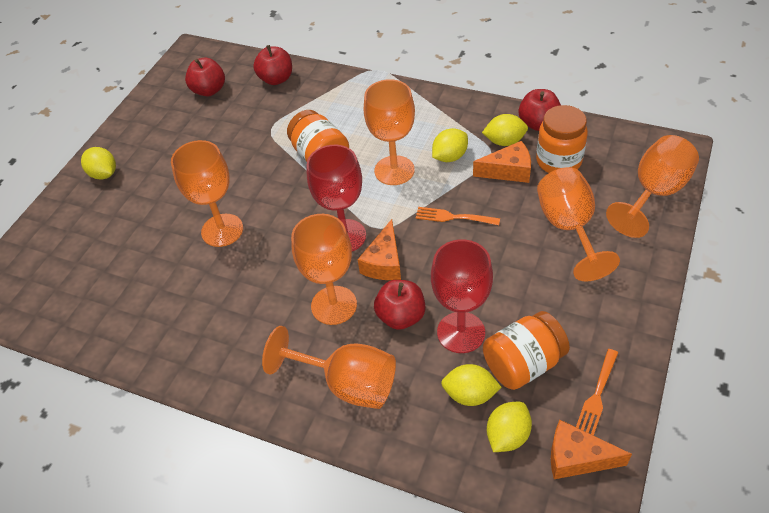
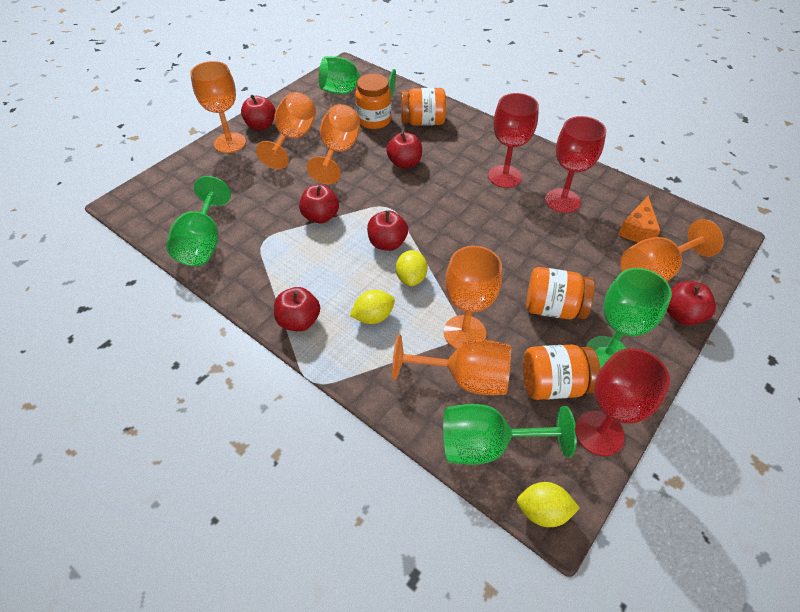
green goblet: none = 0 -> [166,176,231,266] [319,57,396,100] [443,404,577,465] [586,268,672,369] = 4
orange cheese: [358,219,401,280] [473,141,531,183] [551,420,632,479] = 3 -> [618,196,661,242] = 1
orange fork: [416,207,500,225] [576,349,618,436] = 2 -> none = 0
orange jar: [287,110,349,162] [483,311,570,390] [536,105,588,173] = 3 -> [356,74,391,129] [401,88,446,126] [523,344,600,400] [526,267,595,319] = 4
red apple: [185,58,225,96] [253,45,292,85] [374,280,425,330] [519,89,561,131] = 4 -> [241,95,276,130] [274,287,320,332] [299,185,339,224] [367,210,408,251] [386,132,422,169] [667,281,716,325] = 6
red goblet: [307,145,366,251] [431,239,493,353] = 2 -> [488,93,539,188] [545,116,606,213] [576,348,670,456] = 3
yellow lemon: [81,147,116,179] [432,128,468,162] [441,364,502,406] [482,114,528,146] [487,402,532,452] = 5 -> [350,290,395,324] [396,250,428,286] [517,482,580,527] = 3

